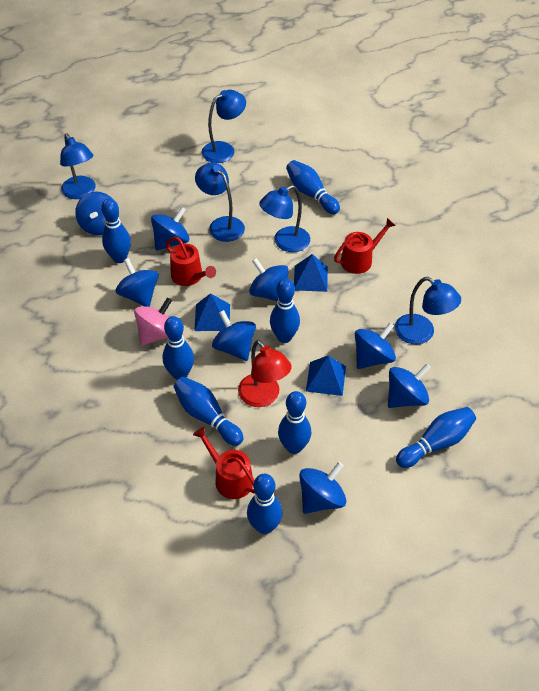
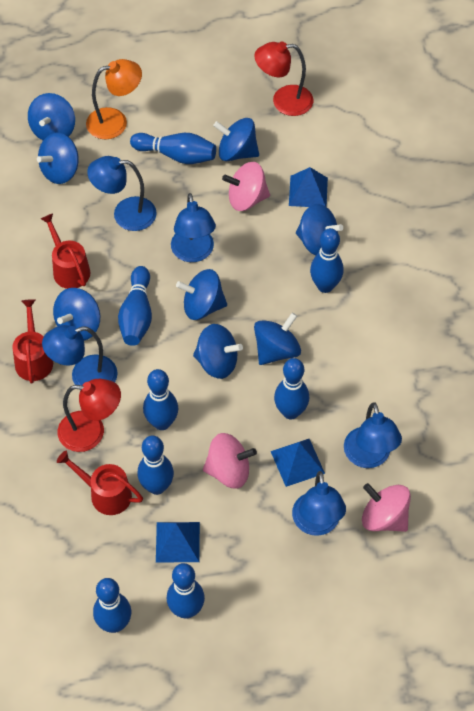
orange lamp: none = 0 -> [86,59,142,139] = 1
pink spinning top: [134,298,172,346] = 1 -> [203,433,257,488] [222,162,270,211] [362,483,411,532] = 3
red lamp: [238,340,292,407] = 1 -> [58,379,121,452] [255,41,313,116] = 2

